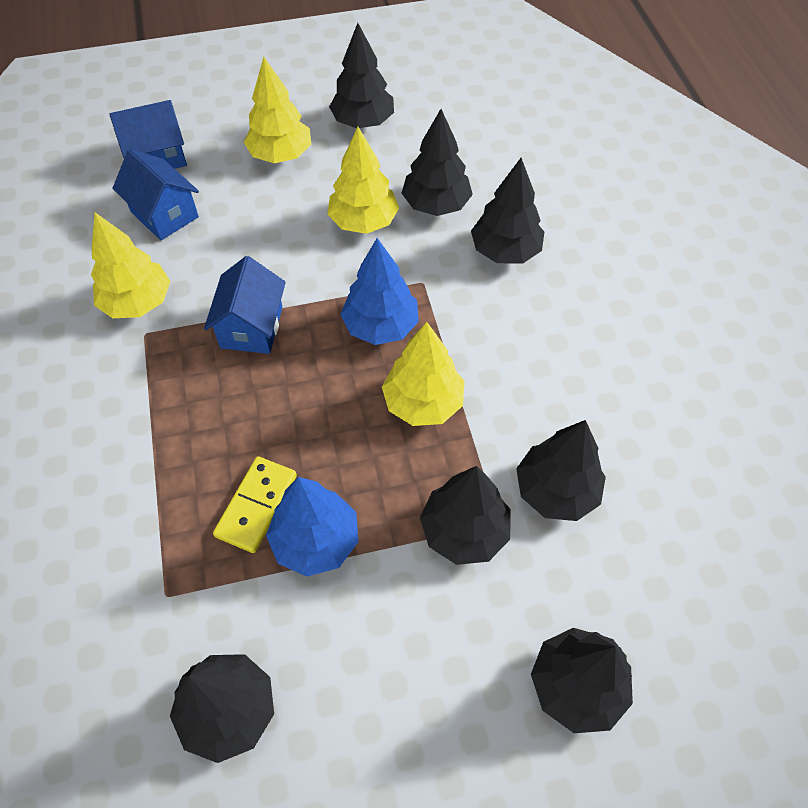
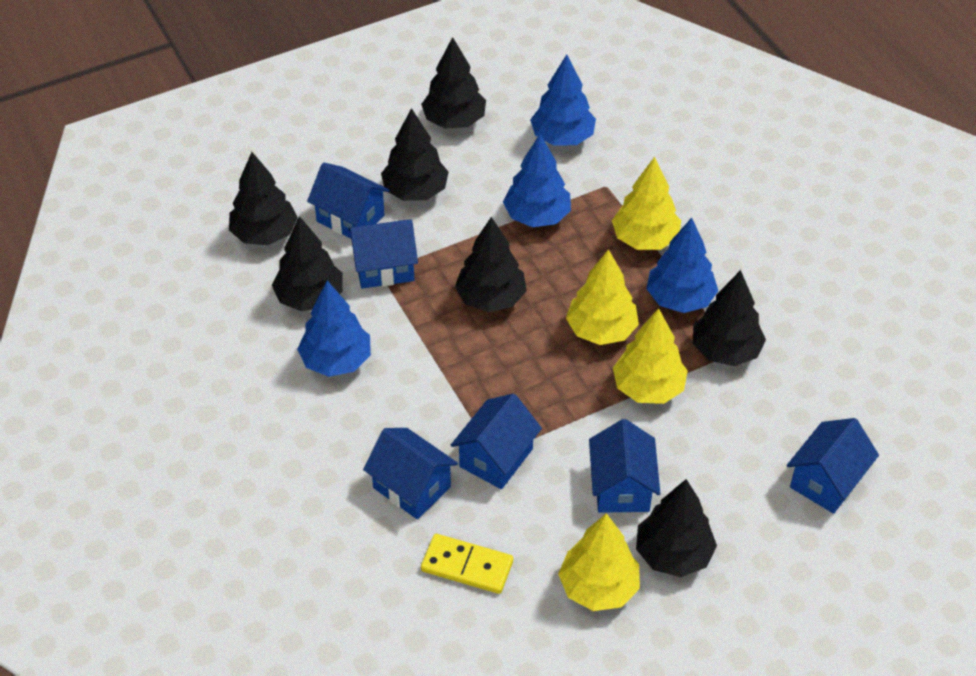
blue house: [109,100,187,169] [112,149,199,240] [204,256,286,354] = 3 -> [307,162,390,239] [348,220,418,289] [363,428,458,519] [451,394,542,489] [589,419,660,513] [787,418,879,514] = 6
blue tree: [266,477,358,577] [340,238,419,345] = 2 -> [297,281,371,377] [503,134,571,227] [530,54,596,146] [646,218,718,313] = 4

